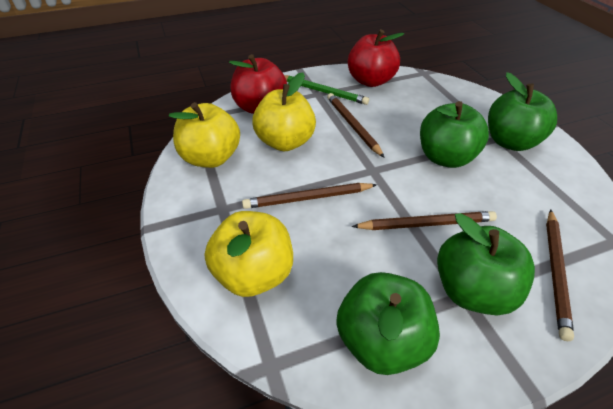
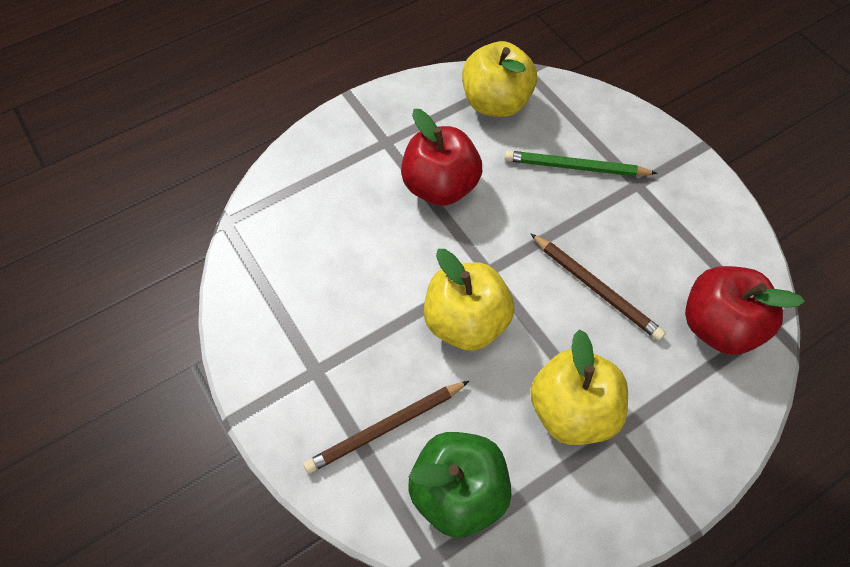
brown pencil: [242,183,377,209] [327,93,385,158] [352,211,497,230] [546,209,574,341] = 4 -> [303,381,469,474] [530,233,666,341] = 2
green apple: [336,272,440,375] [420,101,489,168] [437,213,535,315] [488,72,557,151] = 4 -> [408,432,512,538] = 1

